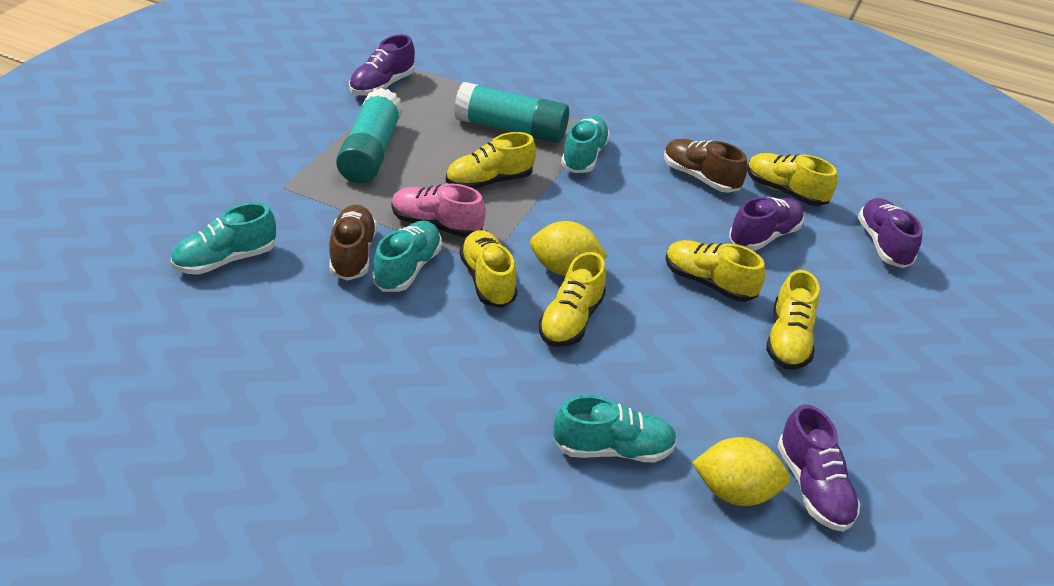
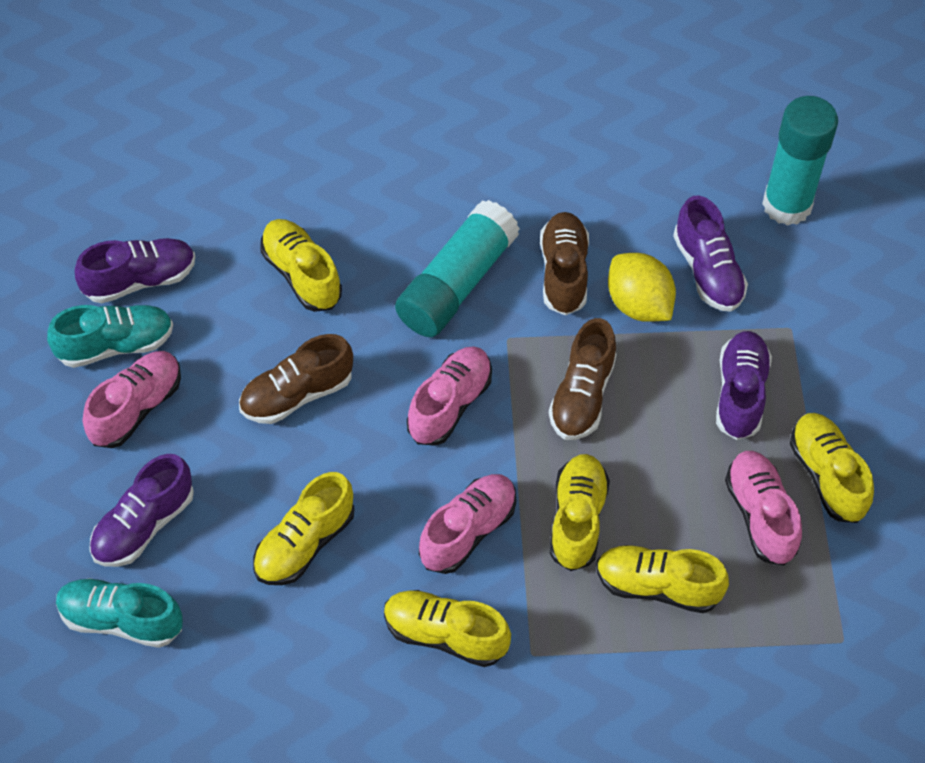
brown shoe: [329,205,377,281] [664,139,747,193] = 2 -> [239,334,353,424] [540,212,589,316] [549,318,616,440] = 3
pink shoe: [392,184,486,237] = 1 -> [83,351,181,448] [407,346,492,446] [419,474,516,574] [725,451,802,566] = 4
turquoise shoe: [171,203,276,275] [372,221,442,292] [553,395,677,463] [561,116,610,173] = 4 -> [47,305,173,368] [56,578,183,648] = 2
yellow lemon: [530,221,608,276] [692,437,790,506] = 2 -> [608,253,676,322] = 1

